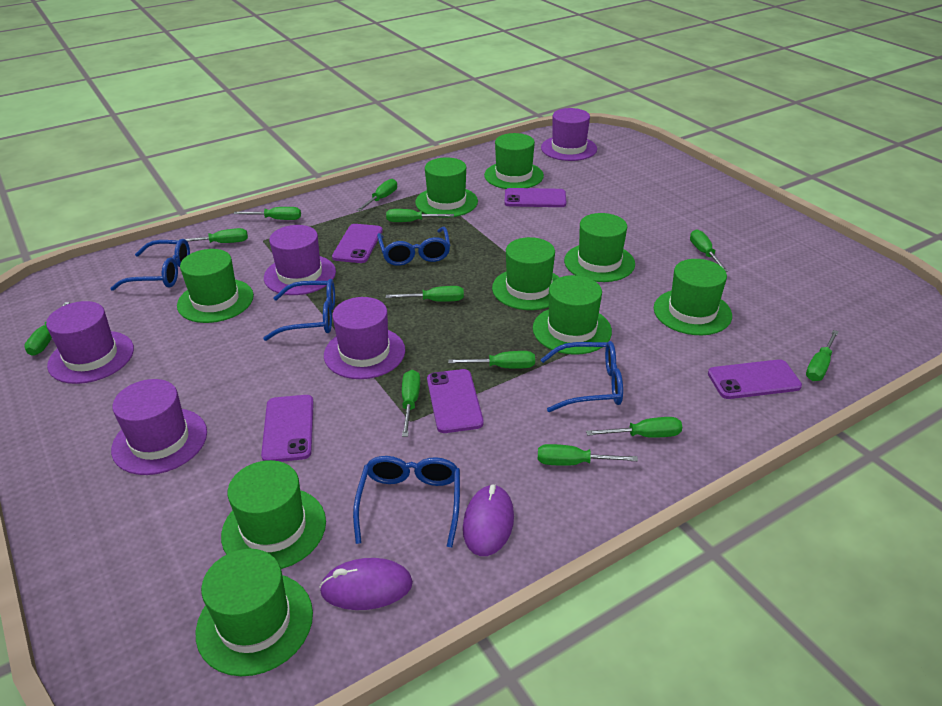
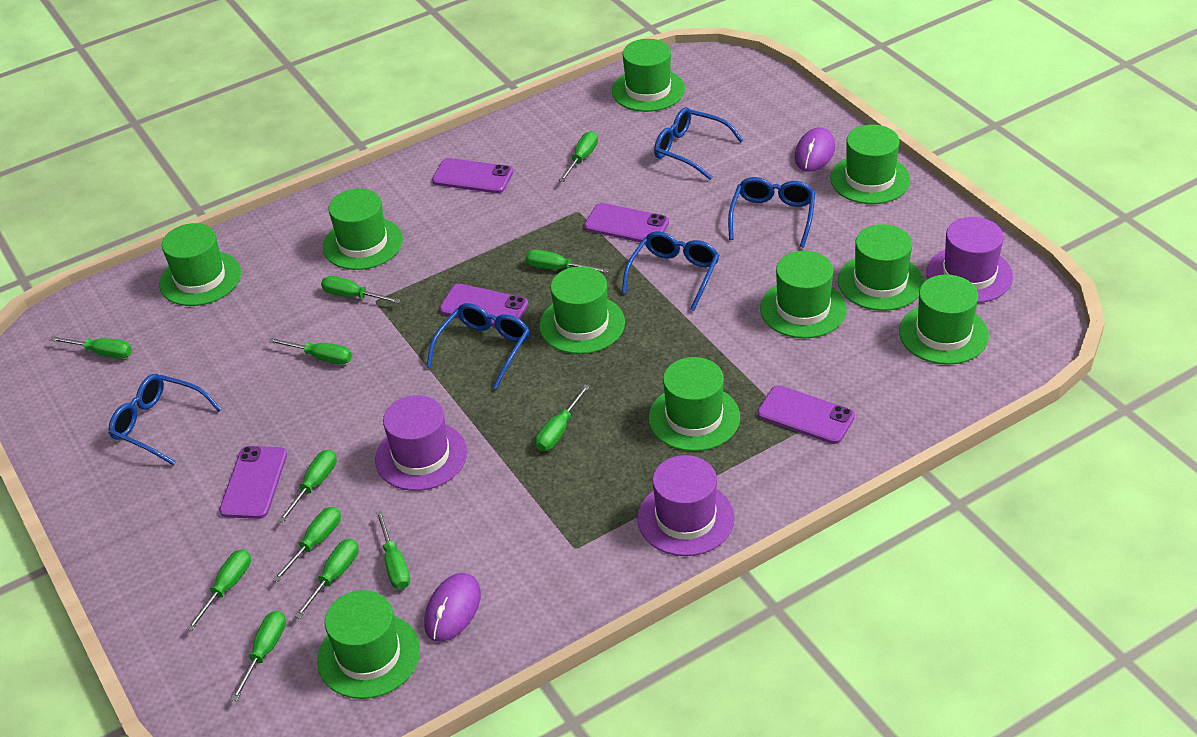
green hat: [177,249,254,323] [196,549,313,676] [221,460,326,569] [415,157,478,218] [484,133,544,189] [492,237,560,310] [533,275,612,355] [564,213,635,282] [654,259,732,335] = 9 -> [159,223,241,306] [317,590,420,699] [323,189,403,270] [539,266,625,354] [612,39,685,112] [649,357,740,451] [760,251,847,338] [830,125,910,204] [838,224,924,311] [899,275,989,365] = 10
purple hat: [46,301,134,384] [111,379,207,475] [264,225,336,295] [324,297,405,379] [541,108,597,161] = 5 -> [375,395,467,491] [637,455,735,556] [927,217,1013,303] = 3

